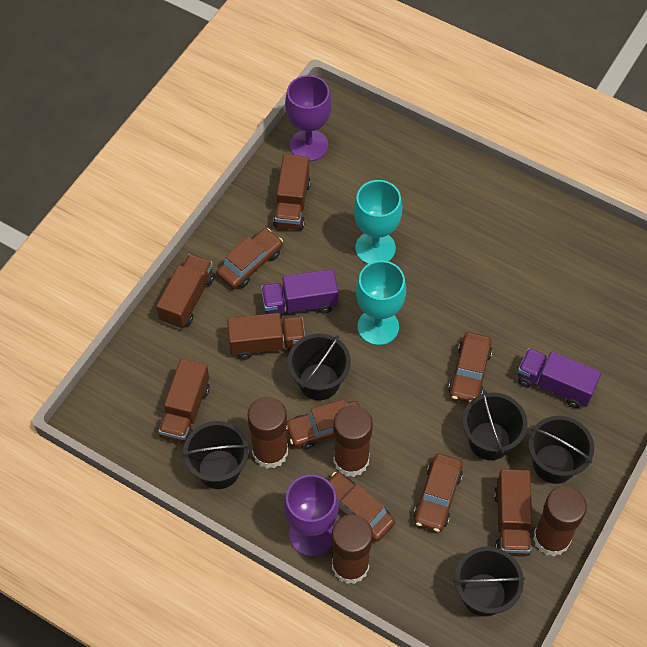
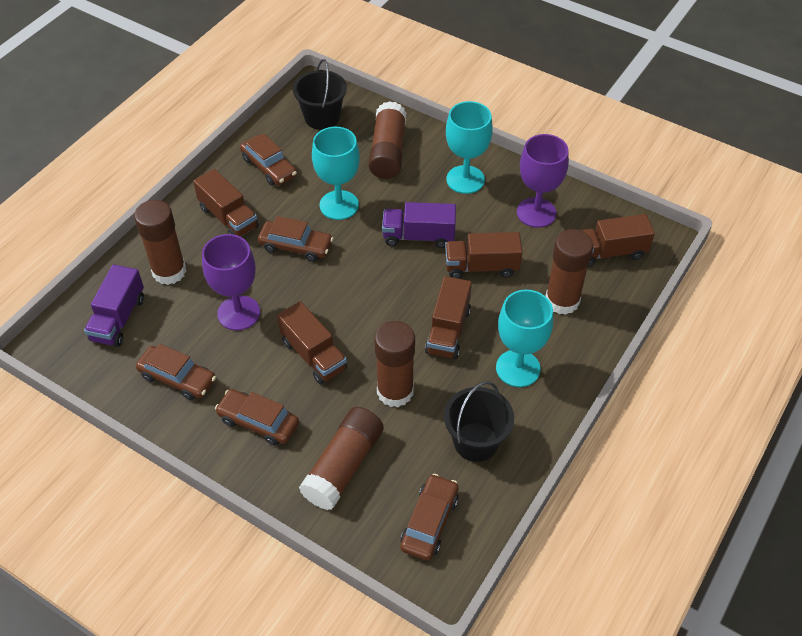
black bucket: [182,421,250,489] [287,334,351,400] [453,546,525,617] [462,390,527,460] [528,416,594,484] = 5 -> [293,59,347,130] [444,381,514,462] = 2
brown glue stick: [247,397,288,469] [332,515,373,584] [333,405,373,477] [533,486,587,556] = 4 -> [134,200,186,285] [299,407,384,510] [369,101,406,179] [375,321,415,407] [546,229,593,315] = 5
turquoise goblet: [354,180,403,264] [356,261,406,345] = 2 -> [312,127,360,220] [446,101,493,194] [496,290,553,387] = 3

